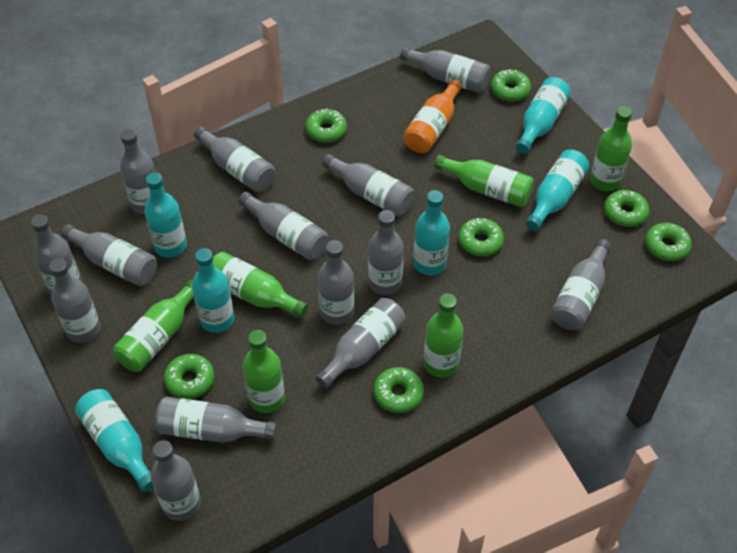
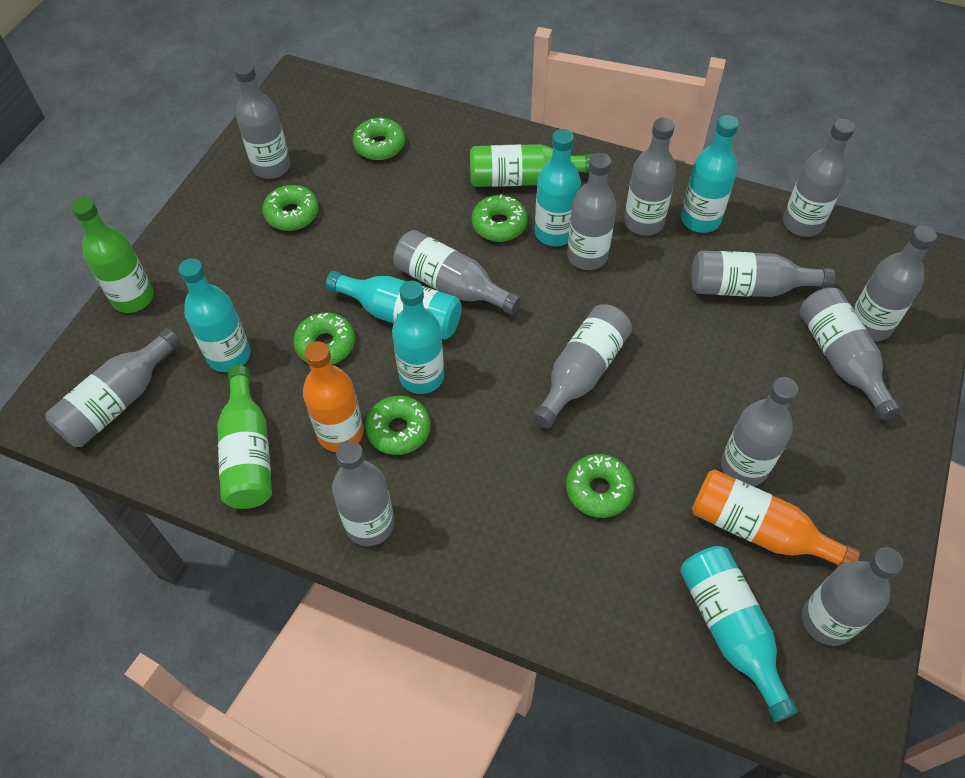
green bottle: [113,279,194,372] [213,252,308,318] [243,330,285,413] [424,294,463,378] [434,155,534,207] [590,106,632,192] = 6 -> [71,198,154,313] [217,365,272,509] [470,144,594,187] = 3
green donut: [164,354,214,399] [305,108,347,143] [374,367,424,413] [458,218,504,256] [491,69,531,102] [604,190,649,227] [645,223,692,261] = 7 -> [262,185,319,231] [293,312,355,365] [352,118,405,160] [365,396,431,455] [472,194,528,242] [566,454,634,518] = 6
grey bottle: [31,214,82,294] [49,258,101,343] [61,224,157,286] [120,129,155,214] [151,440,201,521] [155,396,277,443] [194,127,275,192] [238,192,328,260] [315,298,406,389] [318,240,354,325] [322,154,414,216] [368,210,404,295] [400,47,491,93] [551,239,611,330] = 14 -> [45,328,181,447] [234,61,290,179] [332,441,394,546] [393,230,521,315] [533,304,632,428] [567,153,617,270] [624,118,676,236] [691,250,835,297] [721,377,798,486] [783,119,855,237] [799,287,901,420] [802,547,903,646] [853,225,937,341] = 13
orange bottle: [403,79,462,153] = 1 -> [303,341,364,452] [692,470,860,566] = 2

